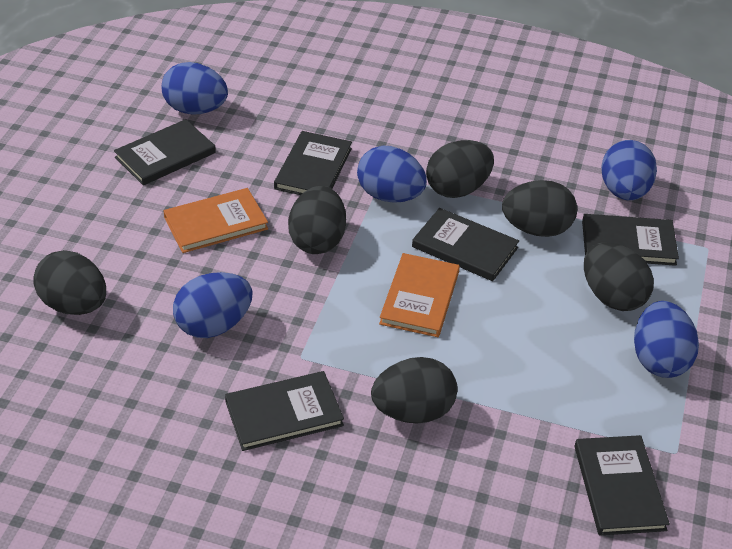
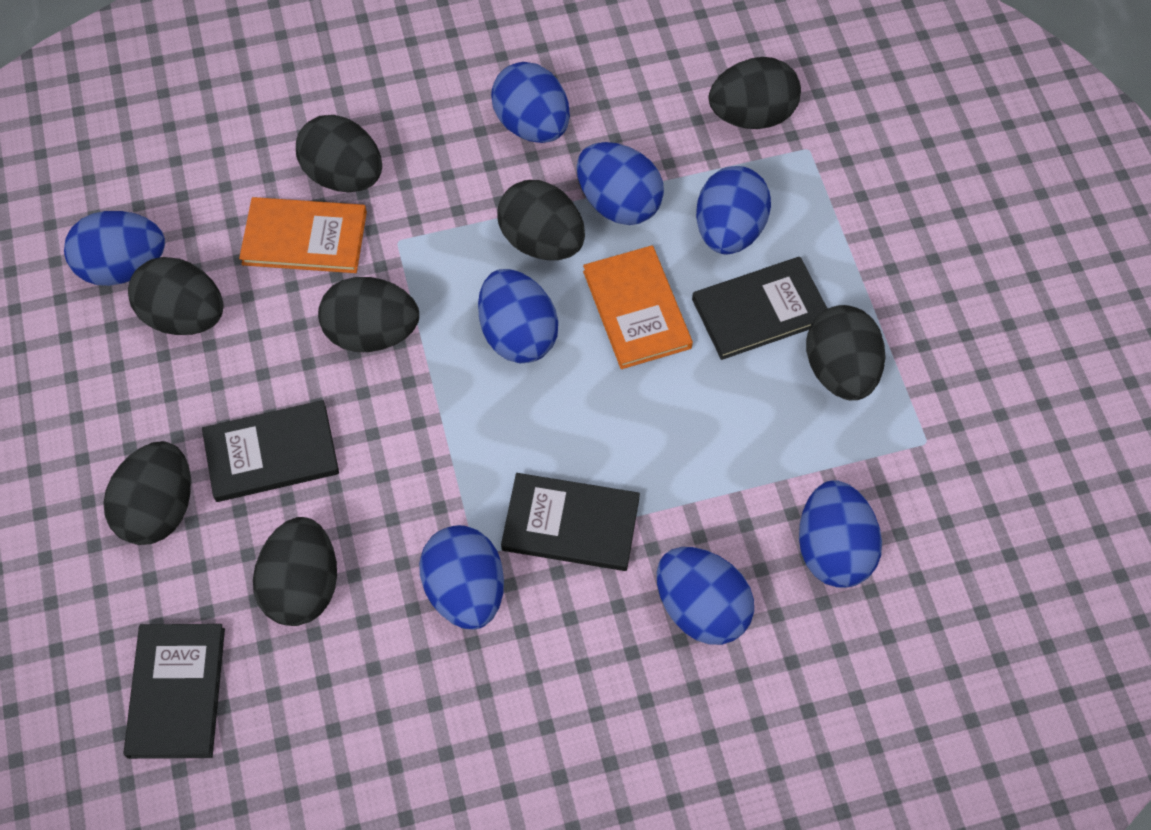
black book: [114,119,216,185] [225,371,344,451] [274,131,352,195] [412,208,519,281] [574,435,670,536] [582,214,679,266] = 6 -> [123,624,225,759] [202,400,339,502] [501,473,640,571] [692,257,828,360] = 4
black egg: [33,250,106,315] [288,186,346,254] [371,357,457,424] [426,140,494,198] [502,180,577,237] [584,242,654,311] = 6 -> [103,441,191,545] [128,257,223,335] [253,517,337,626] [296,115,382,192] [318,277,419,352] [497,180,585,260] [709,57,801,129] [806,305,885,400] = 8
blue egg: [162,62,228,115] [173,272,252,338] [357,146,427,203] [601,140,657,200] [634,301,699,378] = 5 -> [64,211,165,286] [419,525,504,629] [478,269,558,363] [491,62,570,143] [577,142,664,225] [657,547,754,645] [696,166,771,254] [799,480,882,588] = 8

